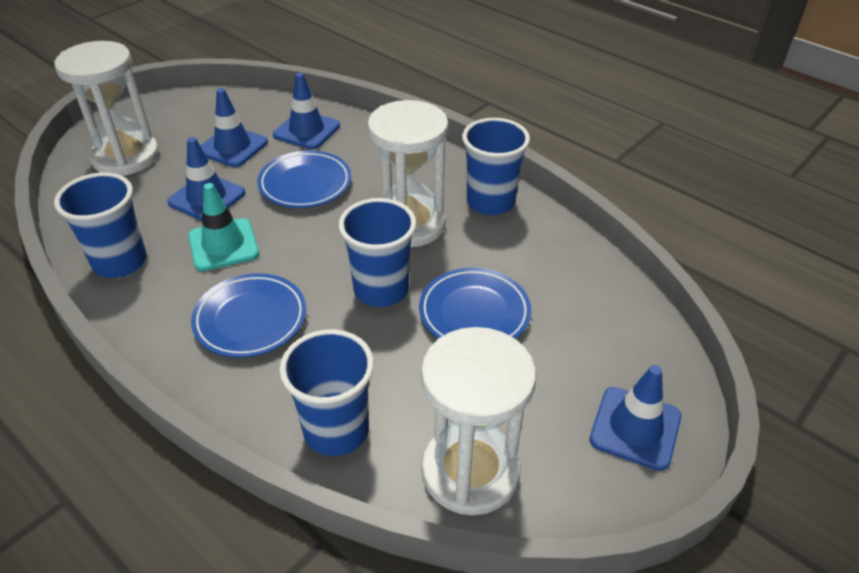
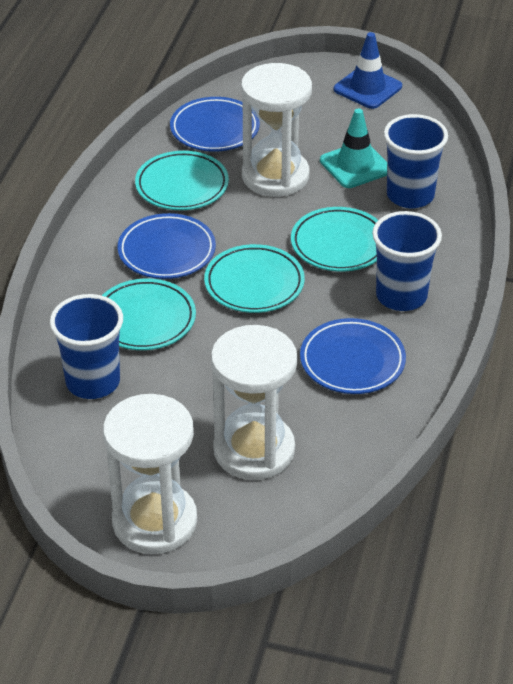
blue cup: [54,172,147,278] [280,329,374,456] [339,198,416,307] [462,118,530,215] = 4 -> [50,294,123,399] [372,211,442,311] [384,114,448,208] = 3
blue traffic cone: [167,137,245,221] [200,88,268,167] [273,73,340,150] [589,365,681,471] = 4 -> [334,32,402,109] = 1
turquoise plate: none = 0 -> [102,278,196,350] [135,151,229,210] [204,244,305,313] [291,207,378,272] = 4

